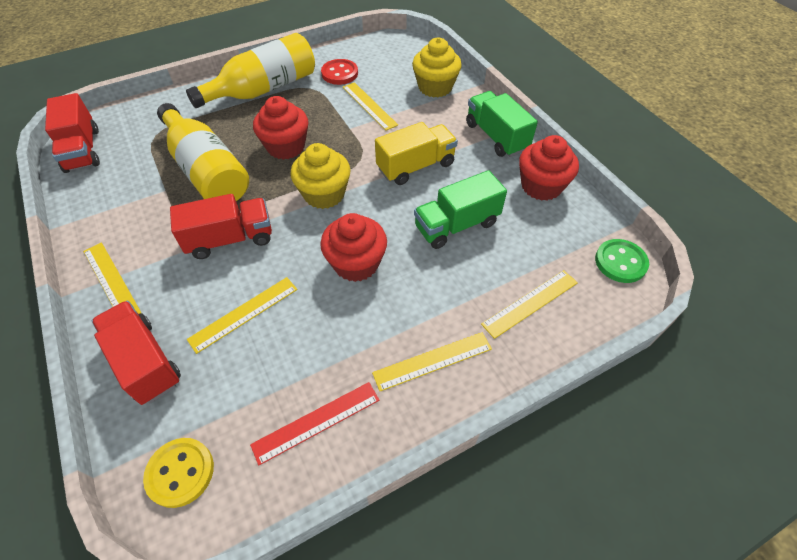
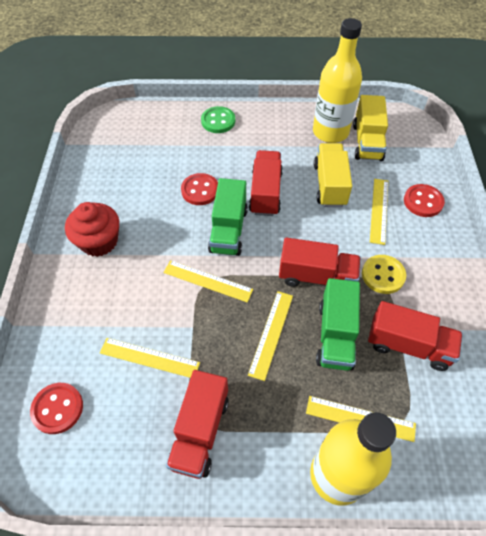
red button: [321,59,358,85] = 1 -> [30,383,83,434] [181,173,218,205] [404,184,445,217] = 3
red cupcake: [253,96,308,160] [320,213,387,282] [519,135,579,201] = 3 -> [65,202,119,257] = 1
red ruler: [250,382,379,466] = 1 -> none = 0
red truck: [45,93,100,173] [92,300,181,405] [170,194,272,259] = 3 -> [166,370,229,479] [249,150,283,216] [279,237,361,287] [368,301,463,371] = 4
yellow cupcake: [290,143,351,209] [412,38,462,98] = 2 -> none = 0
yellow truck: [375,122,458,185] = 1 -> [314,143,352,207] [353,95,388,161] = 2

